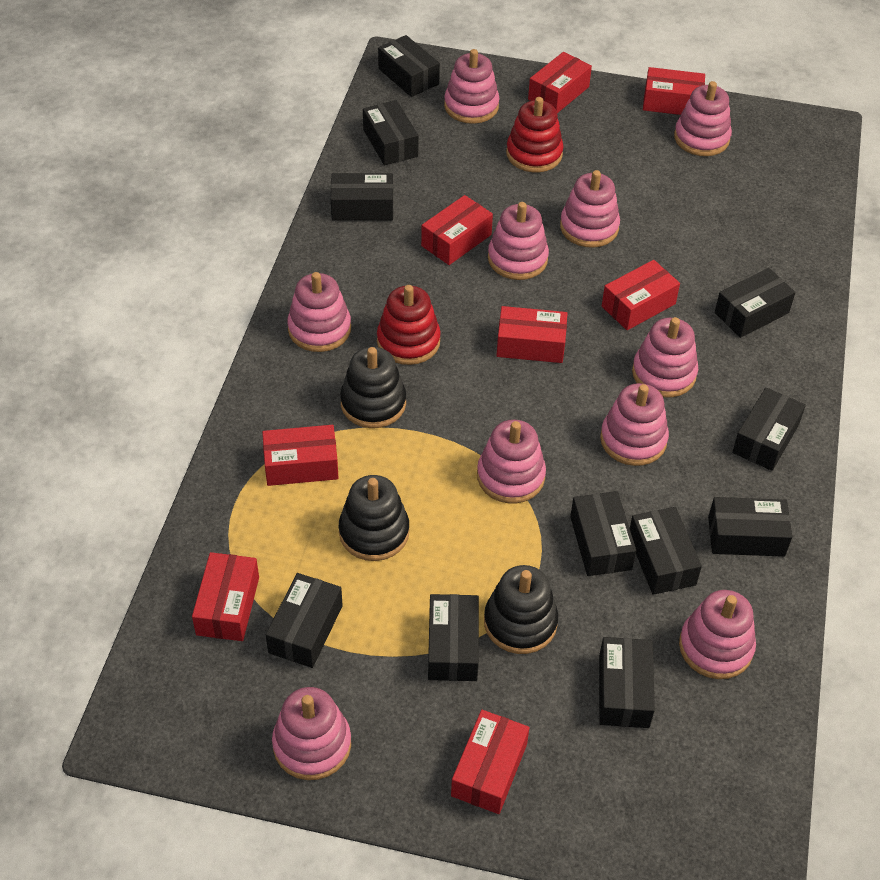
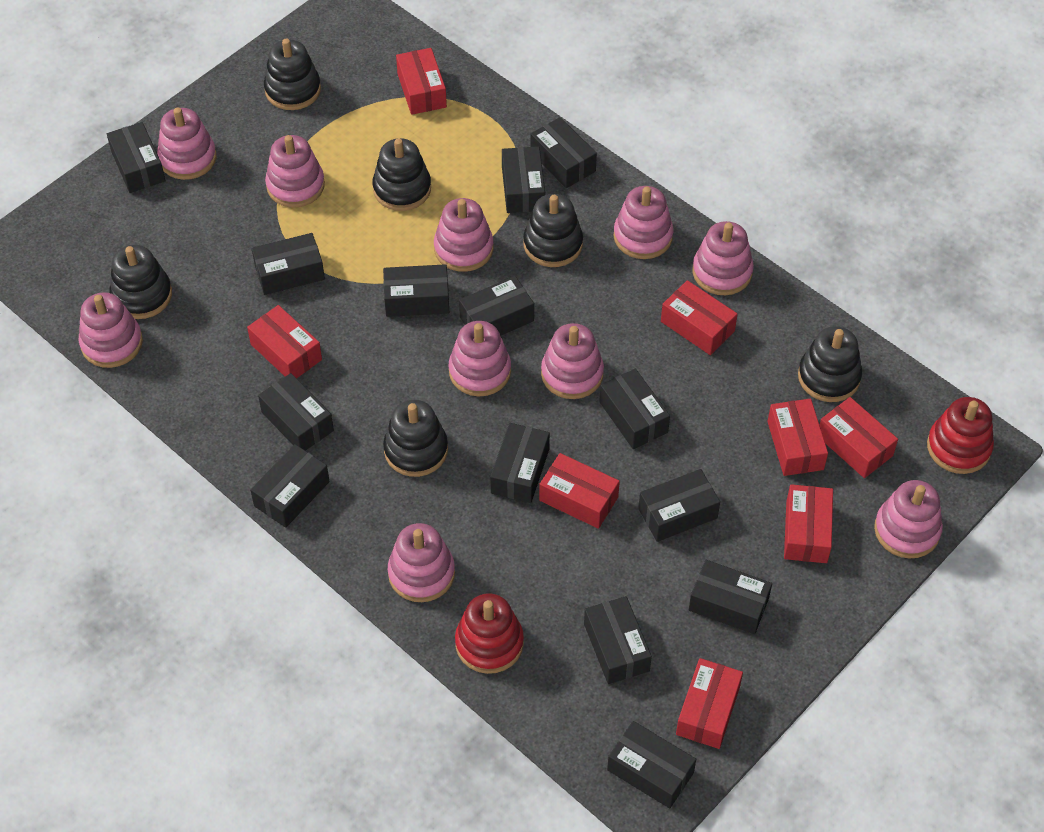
black box: [266,573,343,668] [331,173,393,221] [363,100,418,165] [378,35,440,97] [428,594,479,681] [570,491,636,576] [599,637,655,728] [630,507,702,595] [708,497,792,557] [715,268,795,338] [732,387,806,471] = 11 -> [107,122,166,193] [250,444,330,528] [252,233,325,295] [258,373,334,451] [383,264,449,317] [459,276,534,336] [490,423,550,503] [502,146,545,213] [530,117,597,188] [584,596,652,684] [599,369,670,449] [607,721,696,809] [638,469,720,542] [689,560,772,634] = 14
black stacking toy: [339,475,409,561] [340,347,406,428] [484,565,558,654] = 3 -> [109,245,172,319] [264,39,321,110] [372,138,431,211] [383,400,448,477] [523,194,583,267] [798,326,862,402] = 6

